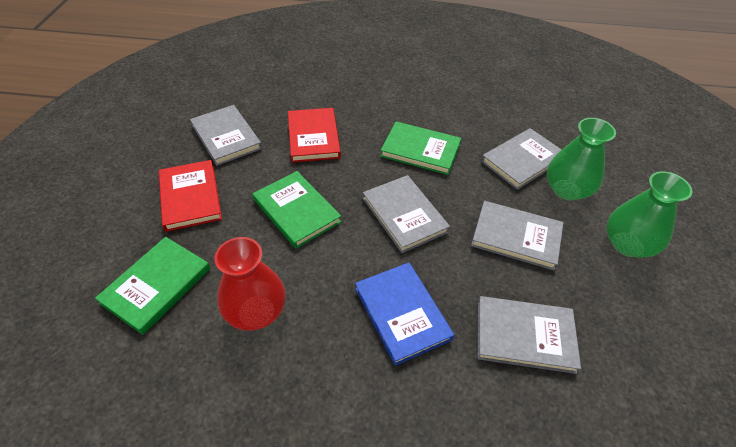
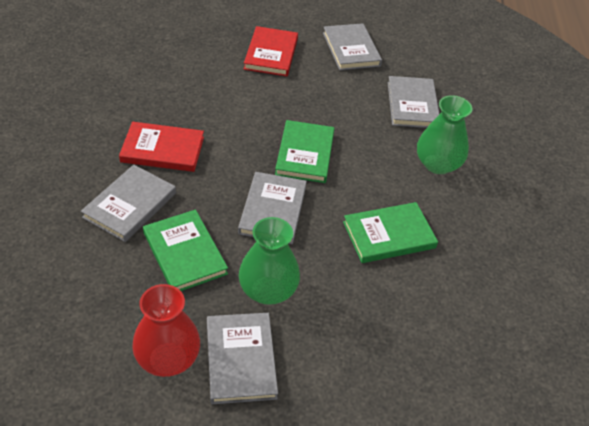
blue book: [355,263,454,366] = 1 -> none = 0

